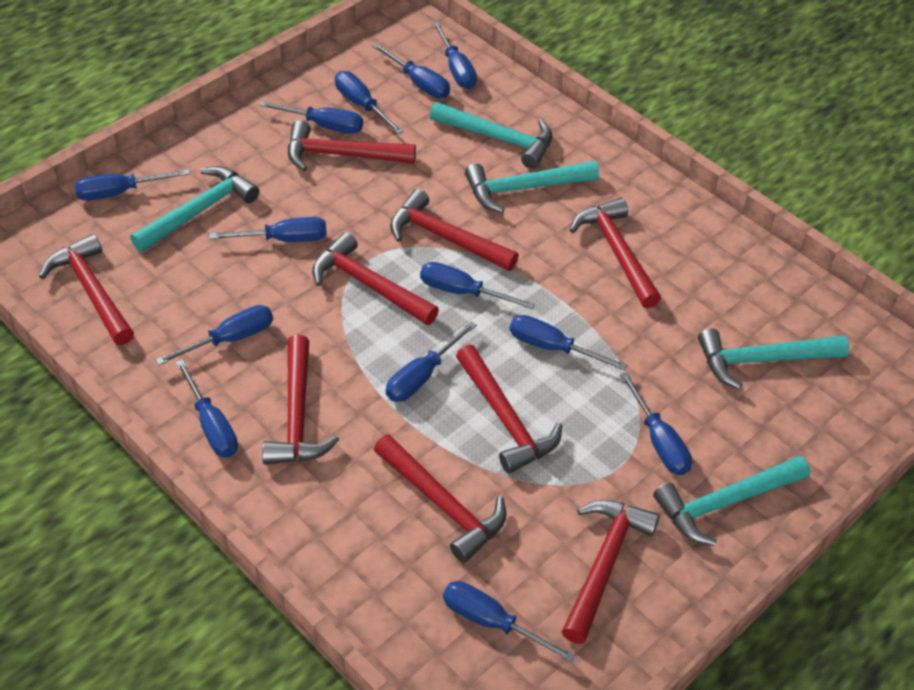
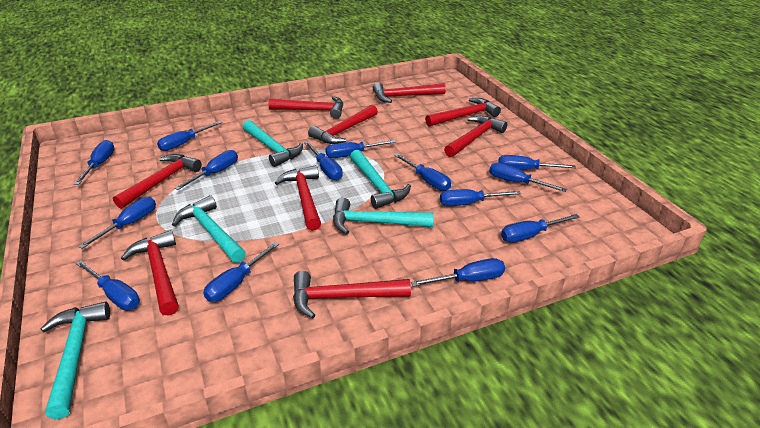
blue screwdriver: [75,169,190,201] [156,305,273,365] [175,359,238,457] [209,217,327,242] [259,101,363,134] [335,71,404,134] [372,43,450,98] [386,321,477,402] [420,262,535,309] [432,22,477,89] [443,581,575,663] [510,315,627,371] [620,372,692,475] = 13 -> [74,140,115,185] [76,260,140,310] [78,197,156,249] [157,121,222,151] [174,150,238,190] [203,242,279,302] [304,142,343,180] [325,140,396,158] [394,153,451,191] [411,258,505,287] [440,189,521,206] [489,163,567,192] [498,155,576,170] [501,214,580,243] = 14

